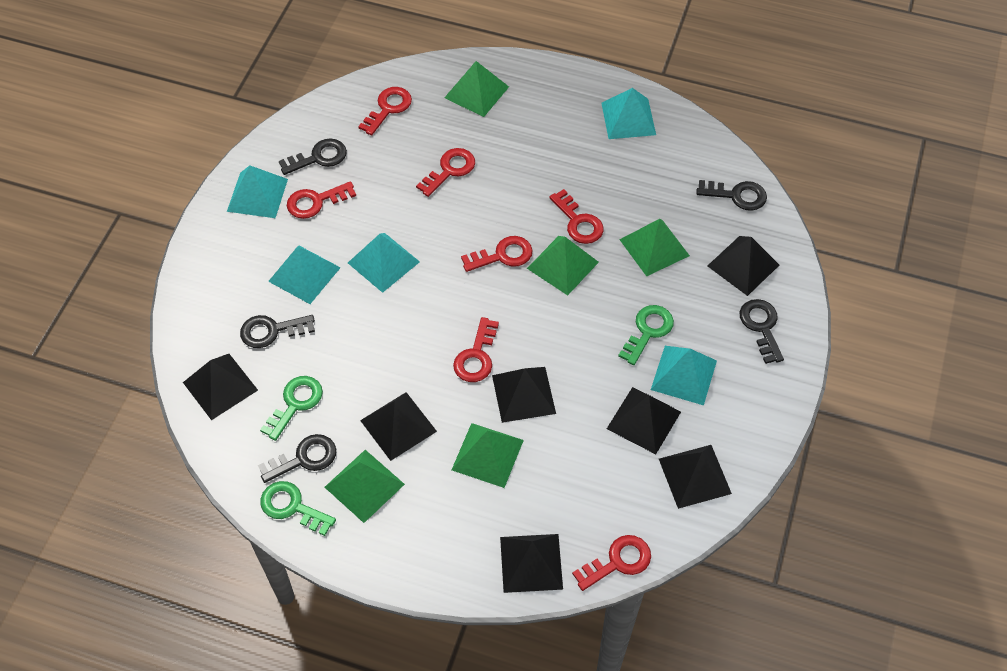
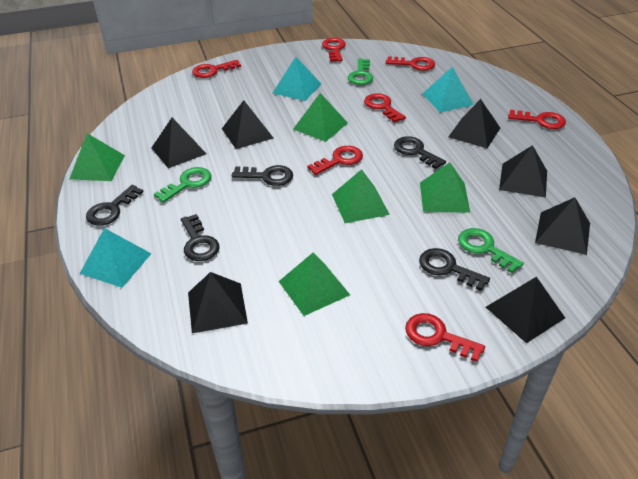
turquoise pyramid: [227,165,288,218] [268,246,341,304] [348,233,420,293] [601,88,656,139] [651,346,717,405] = 5 -> [80,228,152,288] [273,57,321,101] [422,67,474,112] = 3

